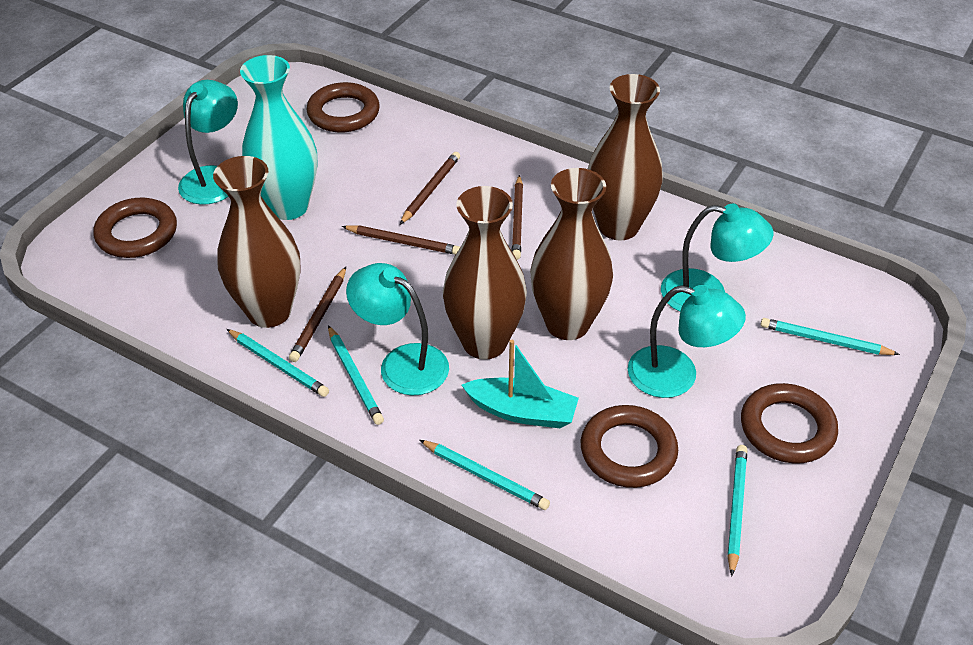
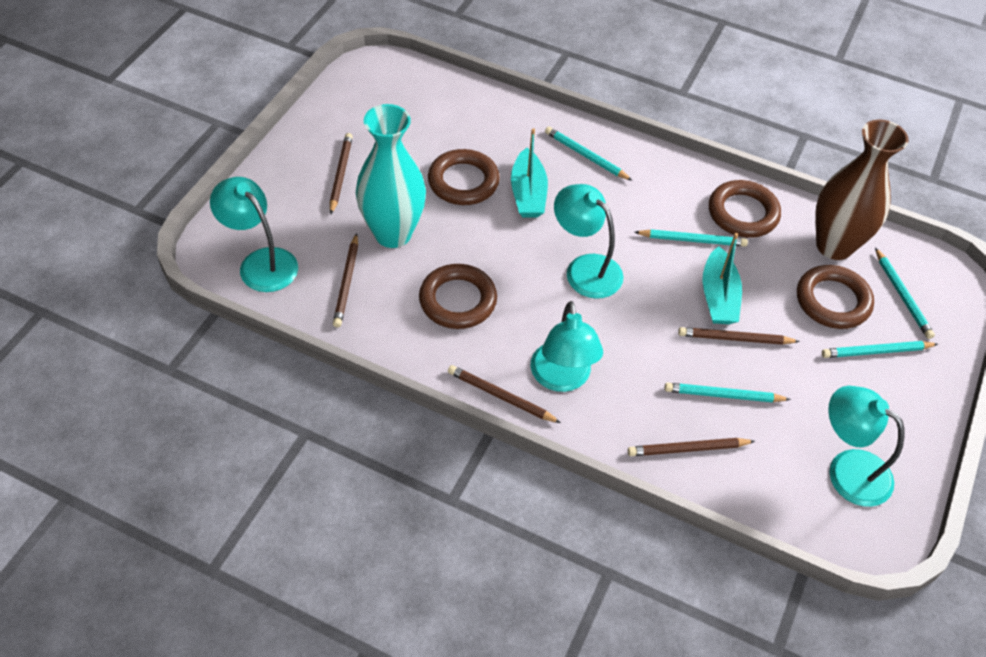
brown pencil: [289,267,346,362] [342,225,460,255] [400,152,460,225] [512,175,523,260] = 4 -> [330,133,353,214] [333,233,358,327] [448,365,561,423] [628,438,755,456] [678,327,800,345] = 5
brown vase: [213,156,301,328] [443,186,527,360] [530,168,613,340] [588,74,663,240] = 4 -> [815,119,908,260] = 1
turquoise boat: [462,340,579,428] = 1 -> [511,128,548,218] [703,233,742,324] = 2

